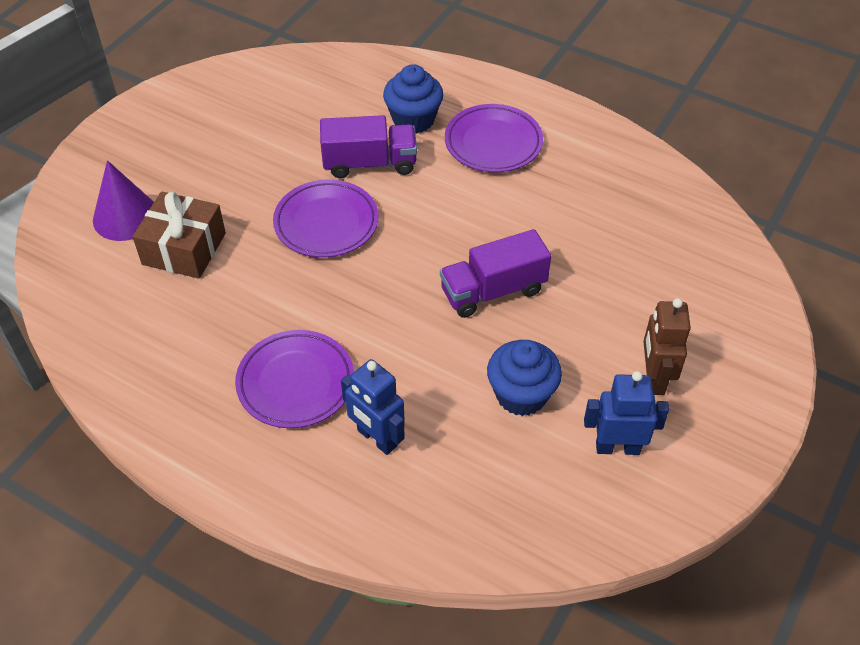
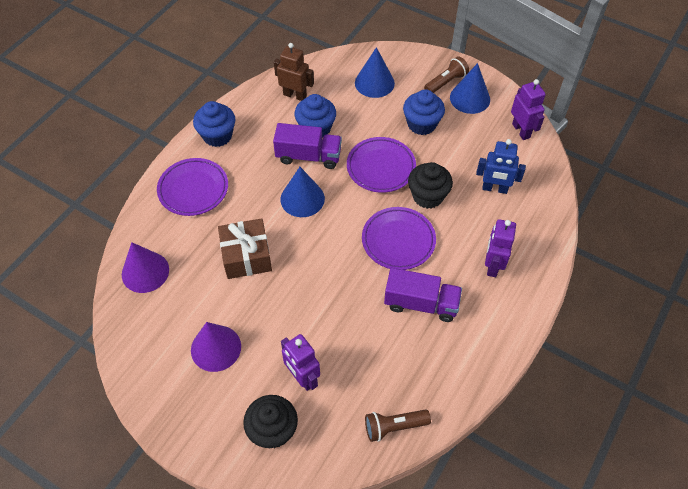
black cupcake: none = 0 -> [243,395,298,448] [408,162,453,209] = 2
blue cone: none = 0 -> [280,167,325,217] [355,47,395,98] [450,63,490,114] = 3
blue cupcake: [383,64,443,134] [487,340,562,416] = 2 -> [193,101,235,147] [295,94,336,138] [403,89,445,135] = 3
blue robot: [341,359,405,455] [584,371,669,455] = 2 -> [476,139,526,194] = 1
brown flashlight: none = 0 -> [365,409,431,442] [424,56,469,93] = 2
purple cone: [93,160,154,241] = 1 -> [122,242,169,293] [191,322,241,372] = 2
purple robot: none = 0 -> [281,334,320,391] [485,219,516,277] [511,79,546,140] = 3

